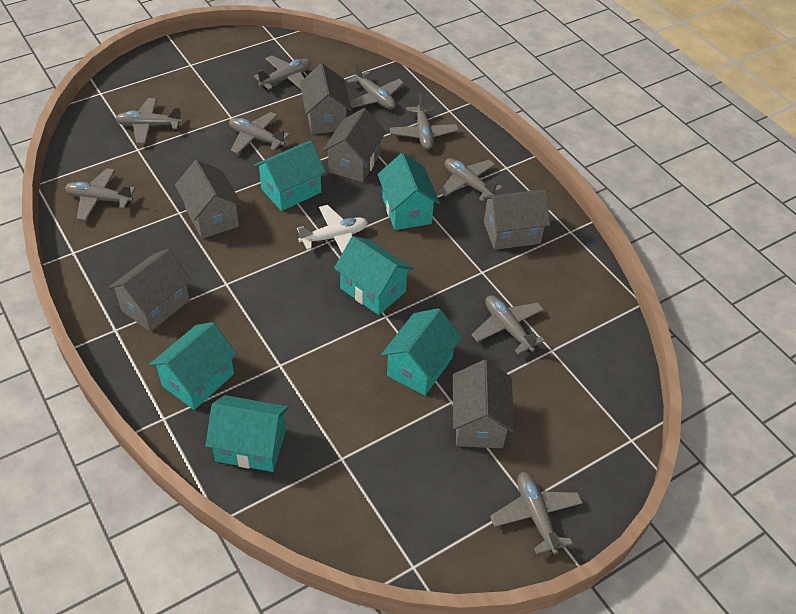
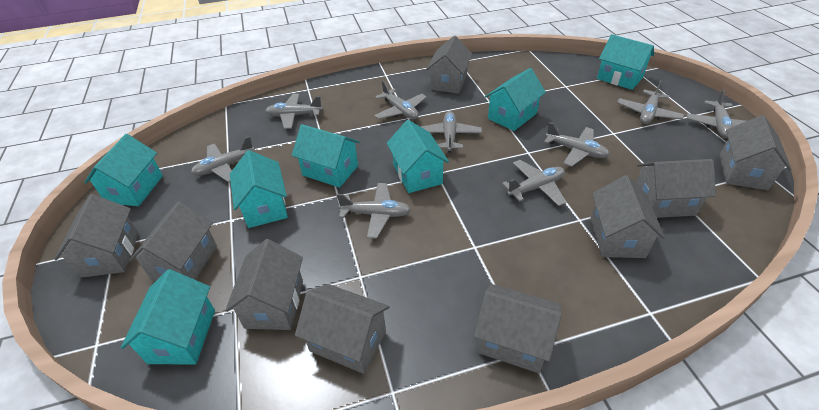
grey house: [108,249,191,332] [175,160,242,239] [300,63,352,134] [323,108,386,182] [453,360,514,448] [483,190,550,250] = 6 -> [54,194,139,278] [129,201,217,281] [225,239,303,330] [295,284,390,374] [426,36,472,94] [474,284,562,373] [591,175,665,258] [636,159,716,218] [719,115,792,190] = 9
turquoise house: [150,322,237,410] [206,395,289,472] [254,140,326,211] [334,236,413,315] [378,153,440,230] [381,308,462,395] = 6 -> [84,134,163,206] [121,269,215,364] [230,150,288,228] [292,124,360,188] [387,120,449,193] [485,68,546,131] [597,34,654,90] = 7
white plane: [297,205,368,253] = 1 -> none = 0

